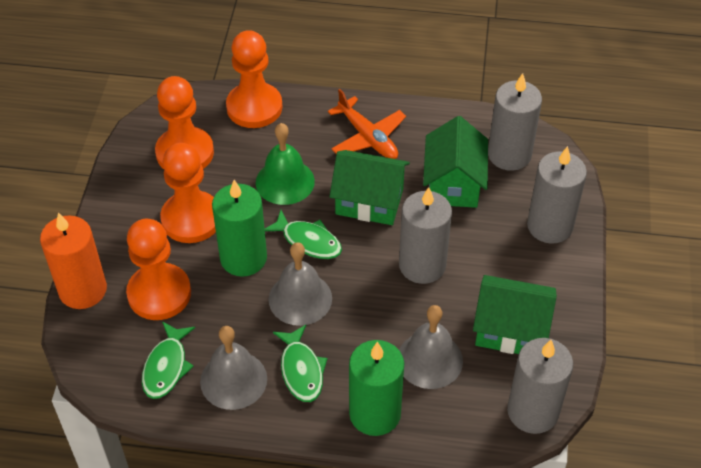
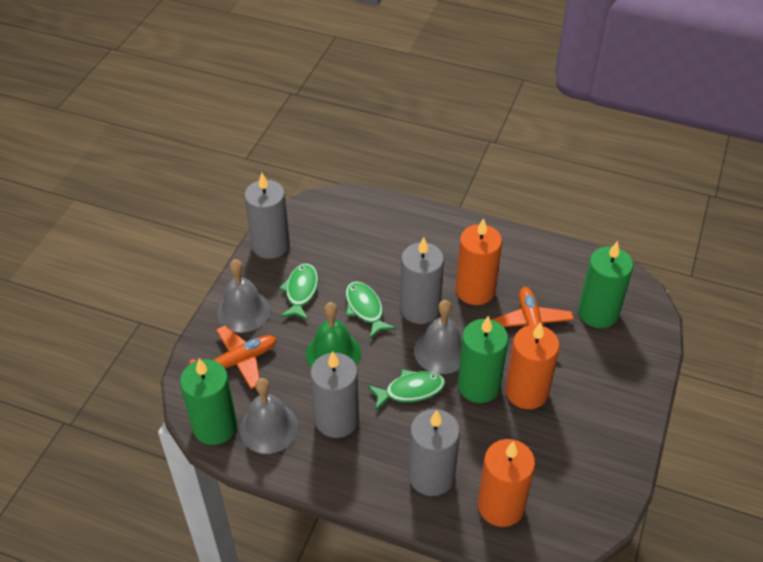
green candle: [212,180,267,277] [349,340,404,436] = 2 -> [180,359,237,445] [458,316,509,403] [578,241,633,328] = 3
green house: [329,150,410,225] [423,116,488,208] [473,275,557,354] = 3 -> none = 0
orange candle: [40,212,107,309] = 1 -> [456,218,502,305] [478,439,535,527] [505,322,560,409] = 3
orange pawn: [126,219,191,320] [155,76,214,169] [160,143,216,243] [226,30,282,128] = 4 -> none = 0
orange plane: [328,89,406,159] = 1 -> [189,325,277,389] [492,287,574,352] = 2

